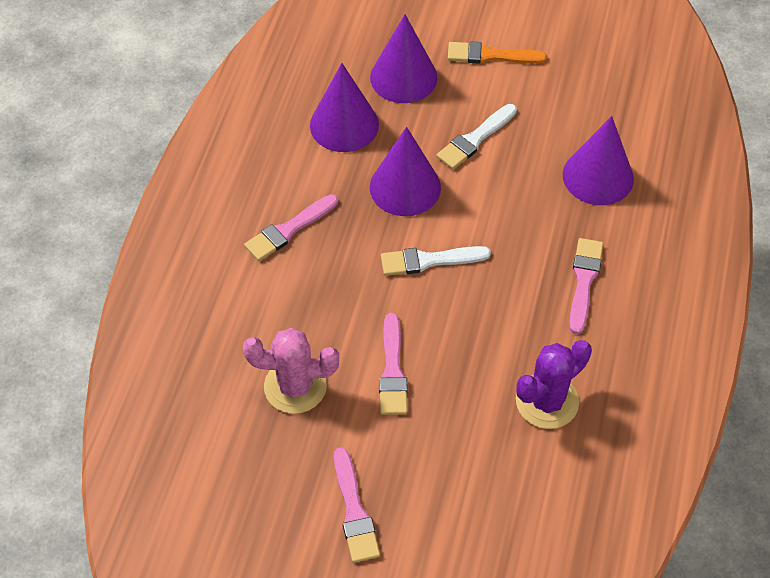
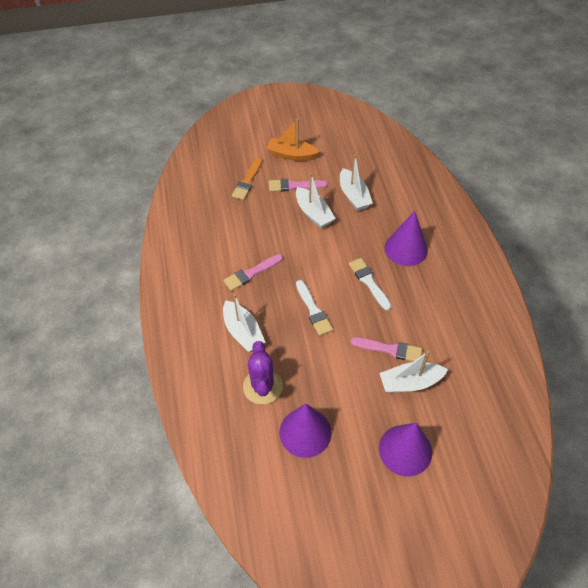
orange boat: none = 0 -> [267,118,320,161] = 1
pink brush: [244,194,338,261] [334,447,380,563] [379,313,408,415] [569,238,603,334] = 4 -> [223,254,283,291] [269,179,328,192] [350,337,422,362] = 3
pink cactus: [243,328,339,414] = 1 -> none = 0
purple cone: [310,63,379,152] [370,14,438,103] [370,127,441,216] [563,116,634,205] = 4 -> [280,404,332,458] [379,423,432,477] [385,211,428,266] = 3
white boat: none = 0 -> [223,294,266,352] [296,173,336,228] [340,155,373,211] [379,351,448,393] = 4

